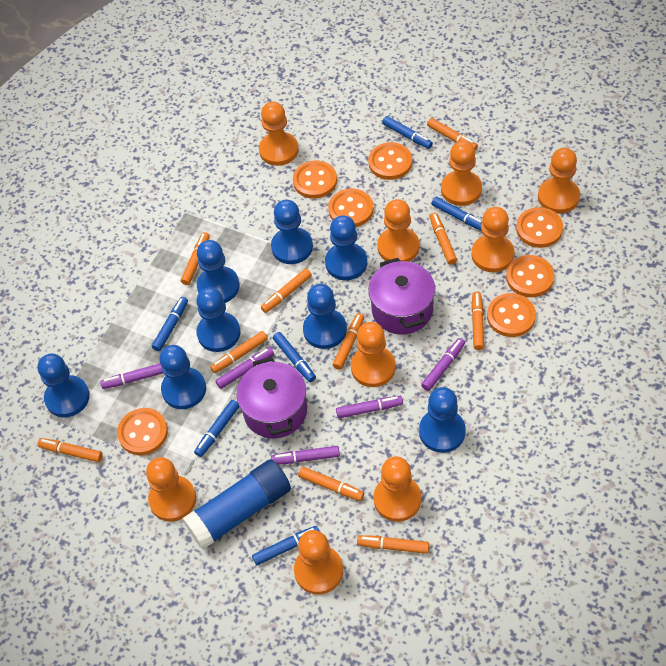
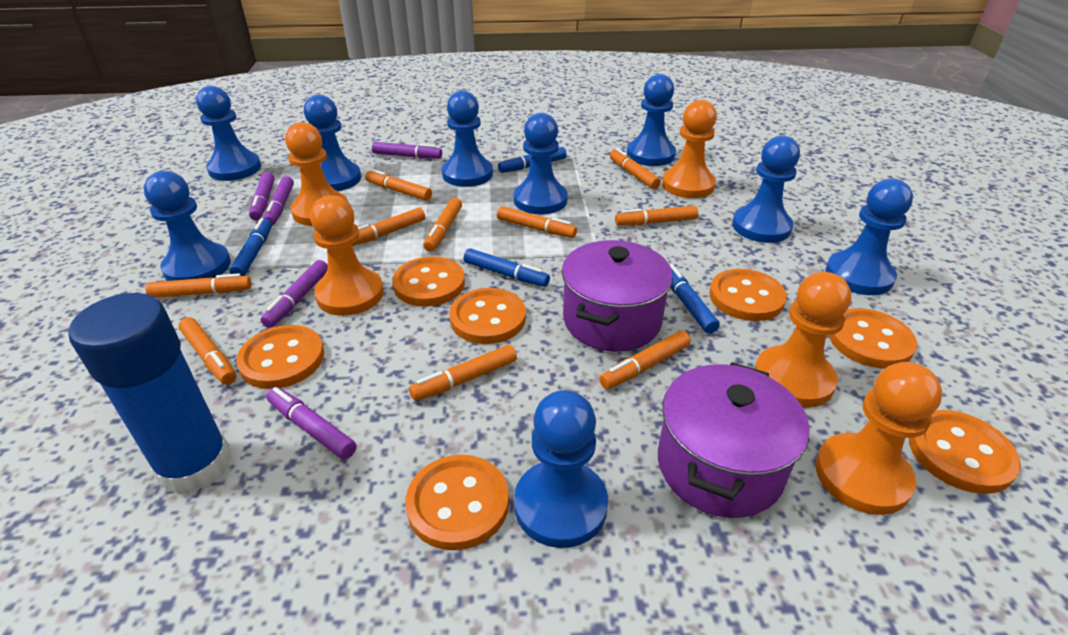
blue marker: [152,297,188,351] [194,400,239,457] [252,526,319,565] [273,332,316,382] [382,116,433,149] [431,197,483,230] = 6 -> [229,218,272,276] [464,248,550,287] [498,147,567,173] [670,264,720,334] = 4
blue pawn: [38,353,90,417] [159,345,206,409] [196,287,240,352] [197,240,240,303] [271,200,313,264] [303,284,347,349] [325,215,367,280] [419,387,466,453] = 8 -> [144,171,231,281] [196,86,261,181] [304,95,361,191] [442,90,493,187] [514,113,568,214] [514,390,608,548] [627,74,676,166] [732,136,800,243] [826,179,913,295] = 9
orange pawn: [146,457,196,522] [259,101,299,166] [294,530,343,595] [351,322,396,387] [373,456,421,522] [377,199,419,262] [441,141,482,206] [471,207,515,272] [538,148,580,214] = 9 -> [285,122,348,226] [310,195,384,316] [662,100,717,198] [755,272,851,408] [815,362,942,515] = 5

